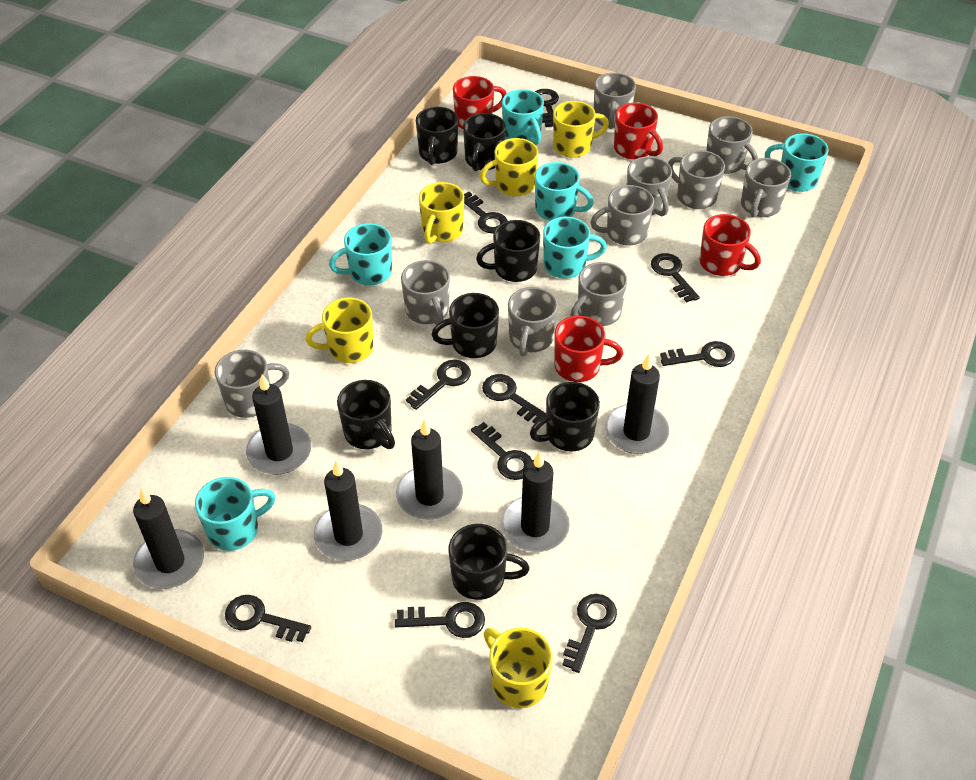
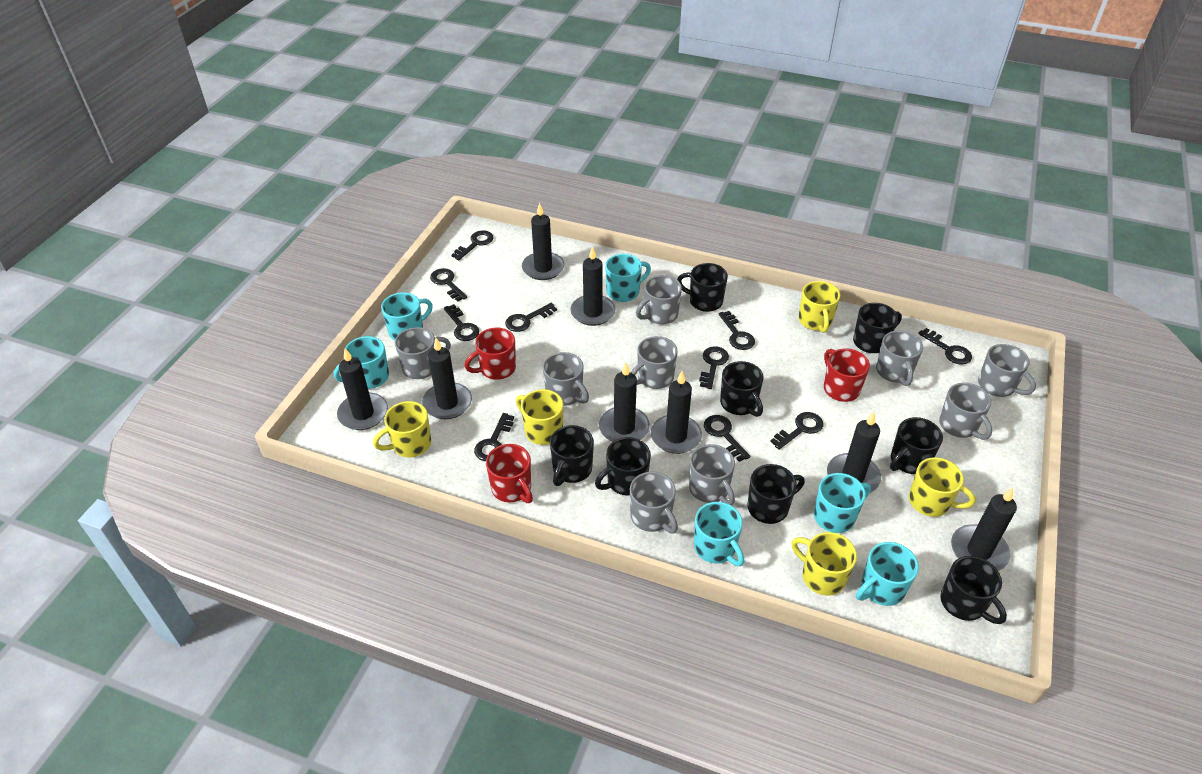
black candle: [133,488,204,589] [246,375,311,475] [314,460,382,561] [396,419,463,520] [501,451,570,552] [605,354,669,454] = 6 -> [337,348,388,430] [422,338,472,419] [522,203,565,280] [571,246,616,326] [599,363,650,442] [651,371,702,454] [827,412,881,493] [951,488,1017,571] = 8
black mug: [337,380,395,449] [416,107,458,165] [431,293,499,358] [448,524,530,600] [463,113,506,171] [476,220,540,282] [530,382,600,452] = 7 -> [550,425,594,486] [595,437,651,496] [677,263,728,312] [720,361,764,417] [748,464,805,524] [853,303,902,353] [890,417,943,474] [940,556,1007,624] = 8
grey mug: [215,350,289,418] [401,260,450,325] [508,287,558,356] [570,262,627,326] [590,185,654,246] [594,73,636,129] [627,156,672,216] [668,150,725,209] [706,116,758,174] [741,158,791,218] = 10 -> [395,327,451,379] [543,352,589,406] [630,472,678,533] [631,336,678,389] [636,275,682,325] [689,444,735,505] [876,331,923,386] [939,383,992,440] [978,344,1036,397] = 9
red mug: [453,76,507,129] [554,316,623,382] [614,103,663,160] [700,214,761,276] = 4 -> [464,328,516,380] [486,444,533,503] [824,348,870,402] = 3

